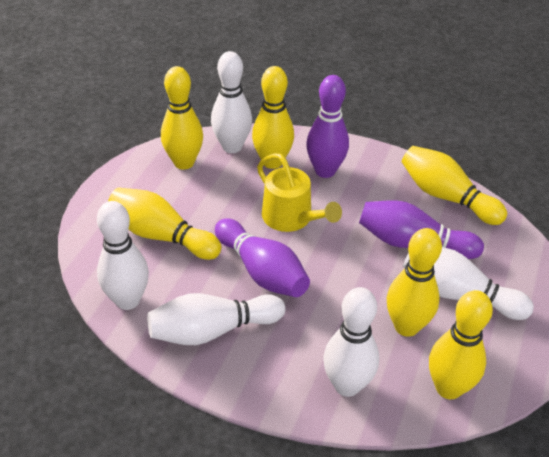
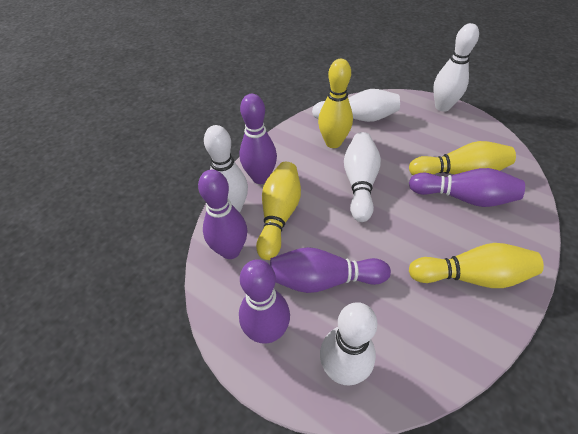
purple bowling pin: [215,218,310,297] [306,75,349,178] [359,200,484,259] = 3 -> [198,170,247,259] [239,94,277,184] [239,259,290,344] [270,247,391,293] [409,168,525,207] = 5
yellow bowling pin: [108,188,222,260] [161,66,203,169] [252,66,294,169] [387,228,442,337] [402,146,507,225] [429,290,493,399] = 6 -> [256,162,301,260] [318,59,353,148] [409,141,516,175] [409,243,544,288] = 4
yellow watering can: [257,153,342,232] = 1 -> none = 0

